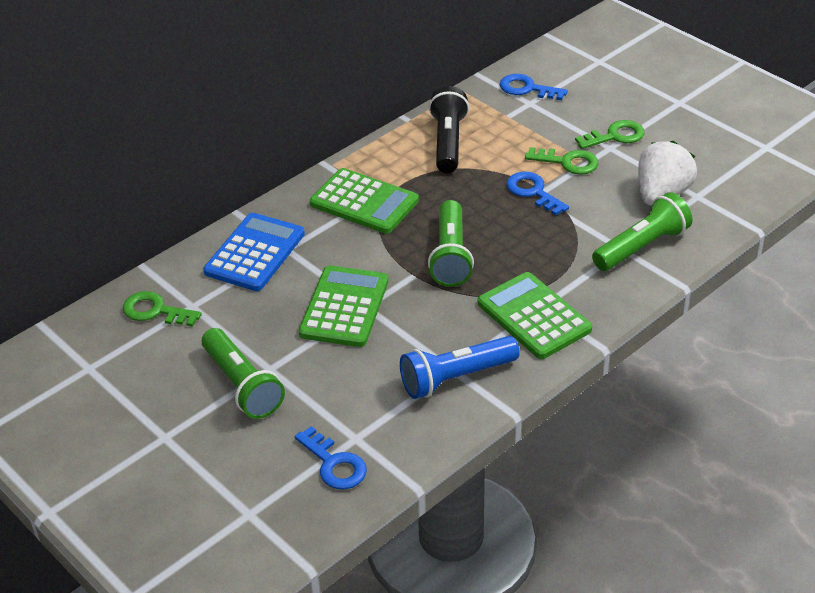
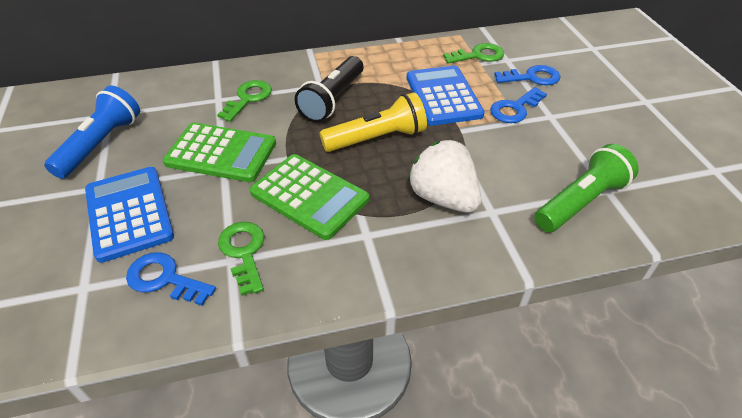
blue calculator: [203,213,305,291] = 1 -> [85,167,174,263] [406,66,485,126] = 2
green calculator: [299,265,389,347] [310,168,419,234] [478,272,592,359] = 3 -> [163,123,276,182] [250,154,369,240] = 2
green flashlight: [202,328,285,419] [428,200,474,287] [592,192,693,271] = 3 -> [534,144,639,232] = 1
yellow flashlight: none = 0 -> [320,92,427,152] = 1

